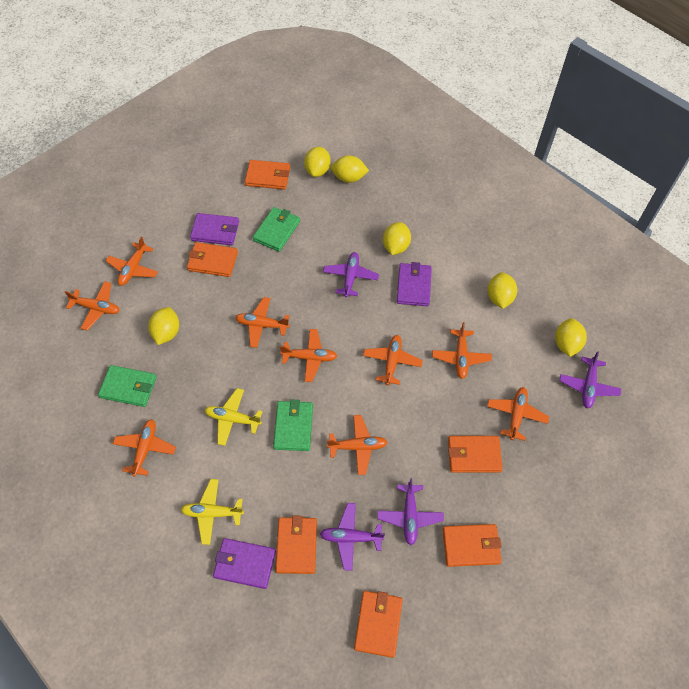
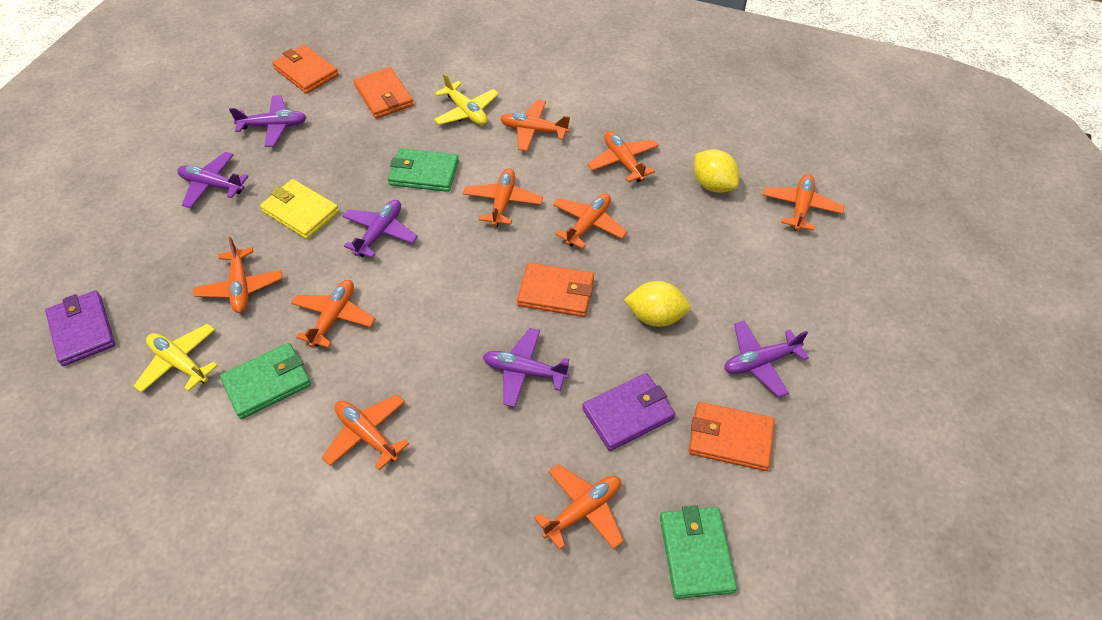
orange wallet: [187,242,238,277] [245,160,290,190] [275,516,317,574] [354,591,403,658] [443,524,502,567] [448,436,503,472] = 6 -> [272,45,338,94] [353,67,413,119] [517,262,594,317] [689,402,775,471] = 4
purple plane: [320,503,385,571] [323,252,379,297] [377,478,444,545] [559,351,621,409] = 4 -> [177,152,249,208] [229,95,307,147] [342,200,418,258] [483,328,569,407] [724,321,809,398] = 5
purple wallet: [190,213,239,245] [213,538,276,589] [397,262,432,306] = 3 -> [45,290,115,366] [582,373,675,451] = 2
yellow lemon: [148,307,179,345] [304,147,331,177] [331,155,369,183] [383,222,411,255] [487,272,517,309] [555,318,587,357] = 6 -> [624,281,690,327] [694,149,739,193] = 2
yellow wallet: none = 0 -> [260,179,339,239] = 1

